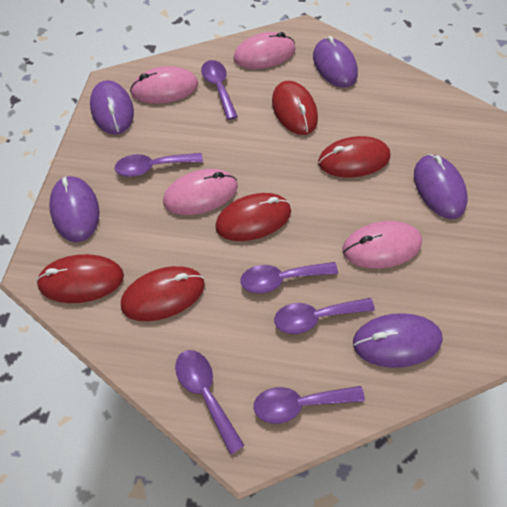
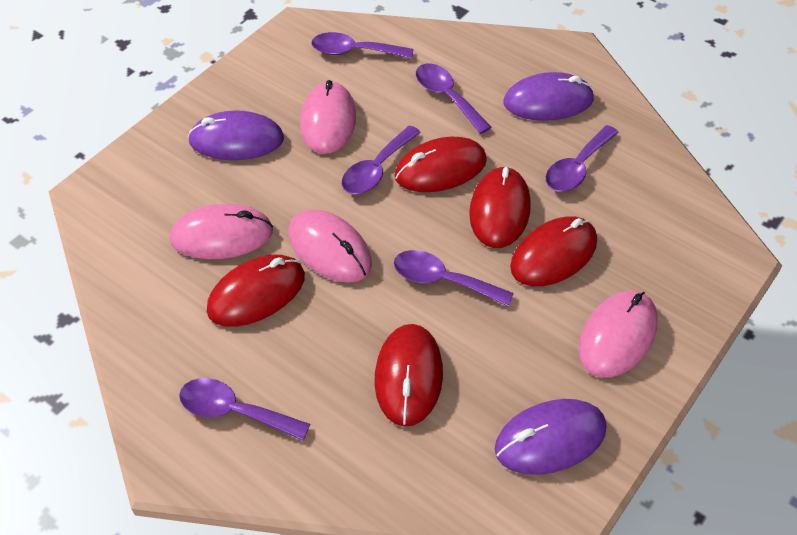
purple mouse: [49,176,99,242] [90,80,134,135] [313,36,358,88] [353,313,443,368] [414,154,467,219] = 5 -> [188,110,284,160] [495,399,606,475] [504,72,594,121] = 3

